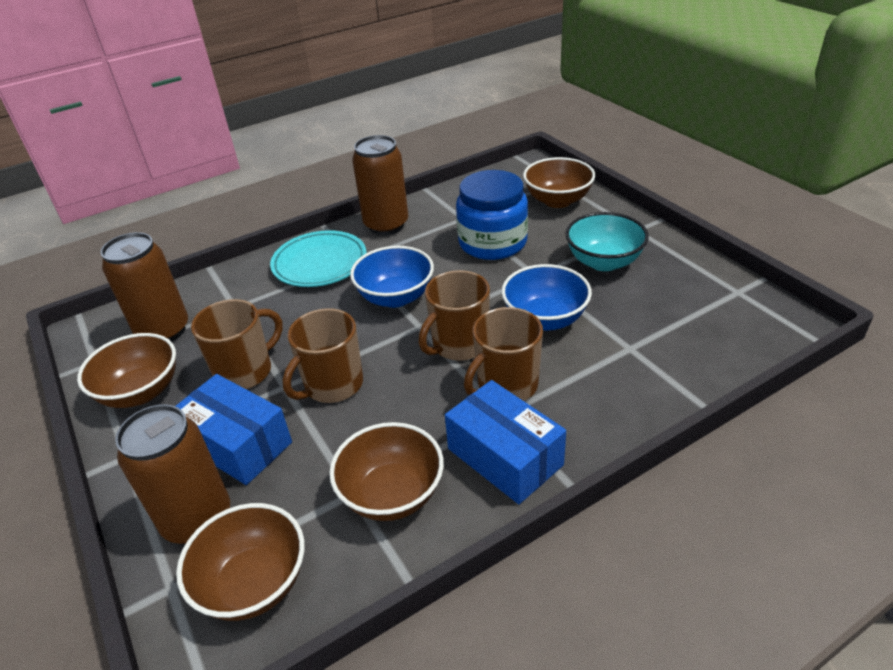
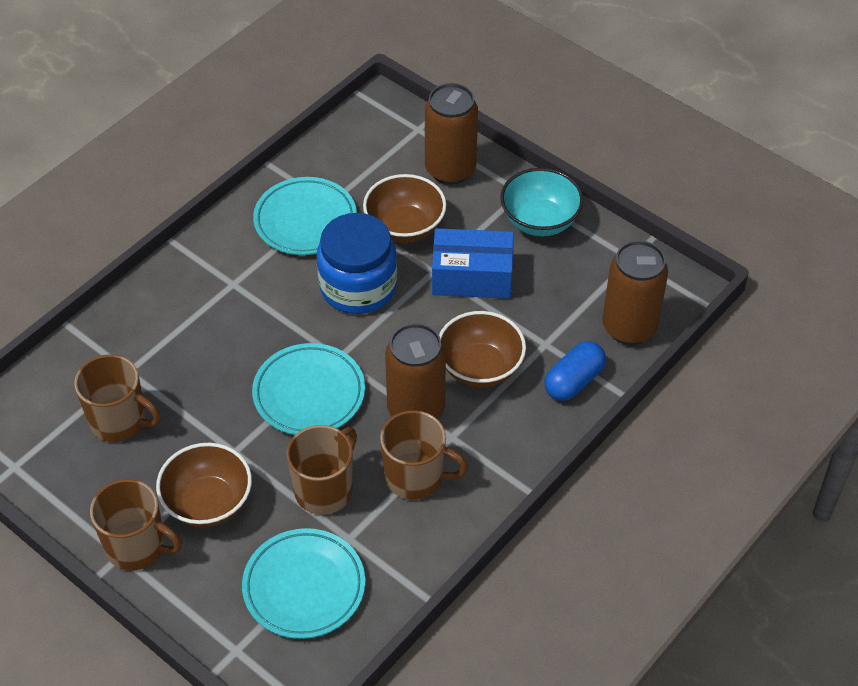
blue bowl: [350,246,434,308] [501,264,592,331] = 2 -> none = 0
blue box: [176,374,292,485] [445,380,566,504] = 2 -> [432,228,514,299] = 1
blue capsule: none = 0 -> [544,341,606,401] = 1
brown bowl: [77,333,176,408] [176,503,304,621] [329,422,444,521] [523,157,595,208] = 4 -> [156,443,252,528] [363,174,446,243] [439,311,526,388] = 3
turquoise plate: [270,230,367,287] = 1 -> [242,528,365,639] [252,343,365,435] [253,177,357,255] = 3

